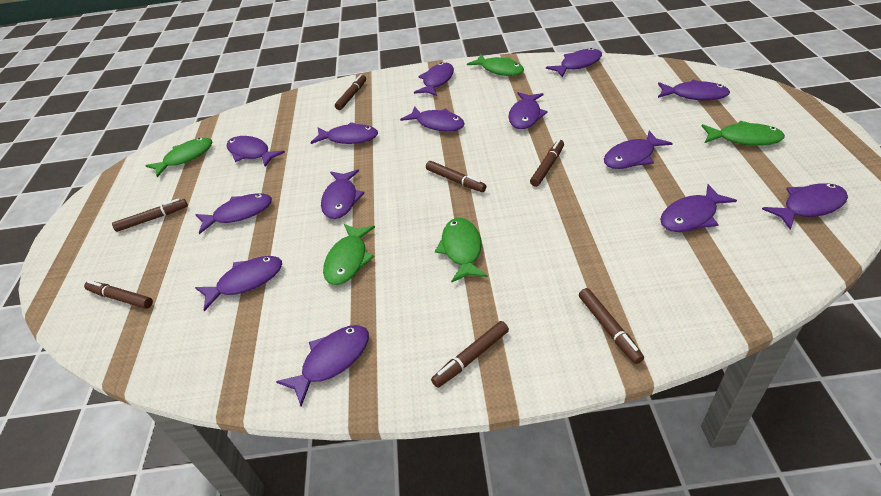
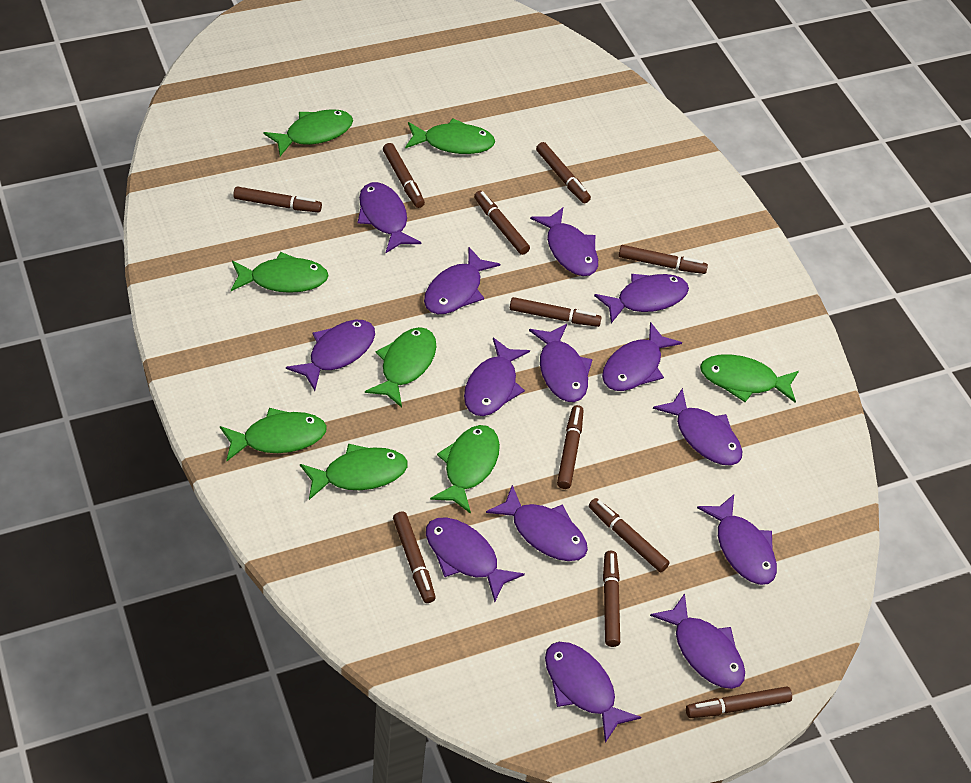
brown marker: [84,280,153,309] [112,198,188,232] [335,74,366,110] [426,161,487,192] [431,321,509,388] [530,139,564,187] [579,288,644,364] = 7 -> [233,186,322,212] [383,143,425,208] [393,511,436,603] [474,191,530,255] [510,297,602,327] [536,142,591,203] [557,405,584,489] [589,498,670,572] [603,551,620,647] [619,245,708,274] [686,686,792,718] = 11
green fish: [145,138,212,177] [323,224,375,285] [435,218,488,283] [467,54,524,76] [702,121,785,146] = 5 -> [220,408,327,461] [231,252,329,293] [264,109,353,156] [300,444,408,500] [365,327,437,407] [405,118,495,154] [430,425,500,514] [700,354,799,403] = 8

